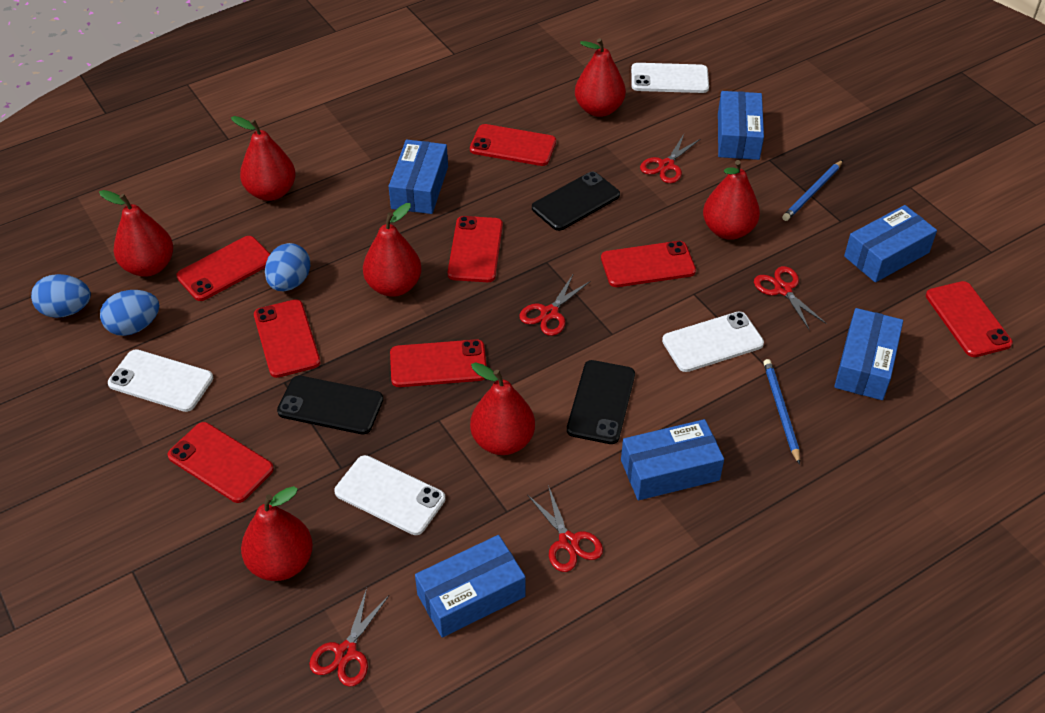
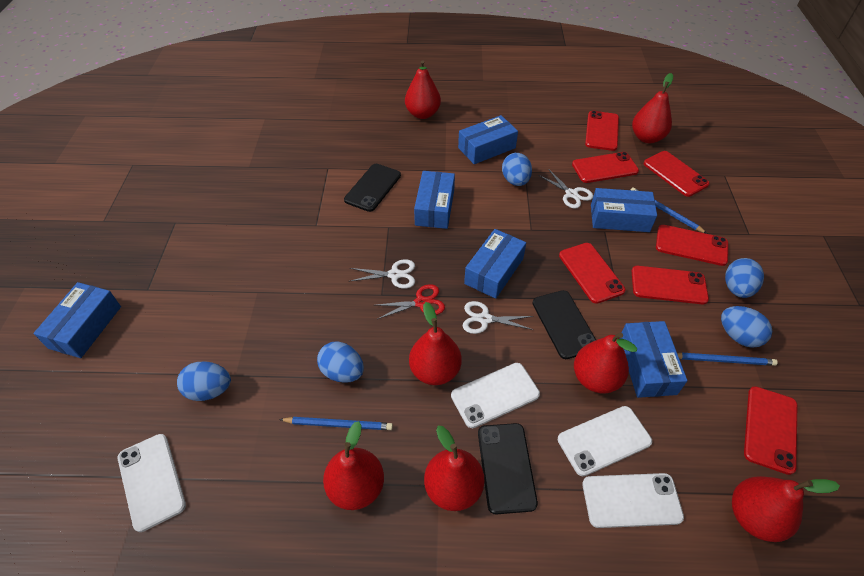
blue egg: [31,274,91,318] [100,290,159,336] [265,243,311,291] = 3 -> [177,361,231,401] [317,341,364,383] [502,153,532,186] [721,306,772,348] [725,258,764,298] = 5
blue pencil: [763,359,800,465] [782,160,843,221] = 2 -> [279,417,393,430] [631,187,707,234] [677,352,778,366] = 3
red phone: [167,422,274,503] [176,236,270,301] [254,299,320,378] [390,339,487,387] [448,216,503,282] [470,124,556,166] [601,241,696,287] [926,281,1013,357] = 8 -> [559,243,626,304] [572,152,639,183] [585,111,619,151] [632,266,709,305] [644,151,709,197] [656,225,728,266] [744,386,798,475] = 7
red scissors: [309,588,389,687] [519,275,591,336] [527,485,603,572] [640,134,700,183] [754,266,827,329] = 5 -> [375,284,445,319] = 1
white scissors: none = 0 -> [350,259,415,289] [463,301,534,334] [538,169,593,209] = 3

